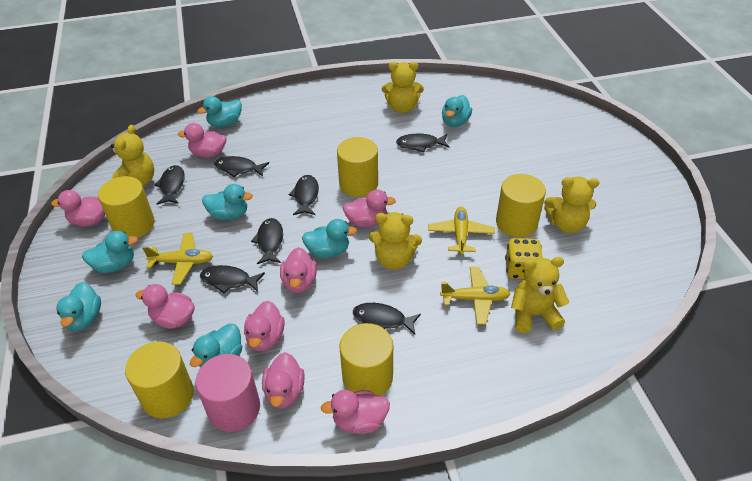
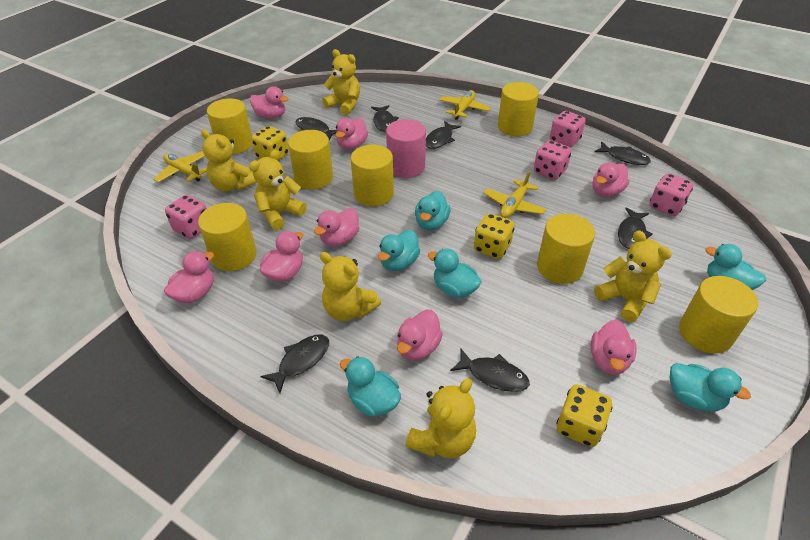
pink dice: none = 0 -> [165,195,207,239] [534,140,571,180] [550,111,585,147] [650,173,693,216] = 4
turquoise duck: [56,282,101,331] [82,231,138,273] [190,323,242,368] [197,96,242,127] [202,184,253,220] [302,219,357,258] [442,95,472,127] = 7 -> [340,356,401,417] [378,230,420,271] [415,191,451,231] [428,249,482,298] [670,363,751,412] [705,244,766,290] = 6
yellow cylinder: [98,176,155,238] [125,342,194,418] [337,137,378,197] [339,323,393,395] [496,174,546,237] = 5 -> [198,203,257,271] [207,98,253,154] [288,130,333,189] [351,145,394,206] [498,82,539,136] [537,214,595,284] [679,276,758,354] = 7
yellow dice: [505,238,543,279] = 1 -> [251,126,289,161] [474,213,515,259] [556,384,613,447] = 3
yellow teddy bear: [111,125,154,186] [369,212,422,270] [382,62,424,113] [511,257,569,333] [544,177,599,233] = 5 -> [201,129,257,191] [249,150,307,230] [320,252,381,321] [322,49,360,115] [405,378,476,459] [594,230,672,322] = 6

